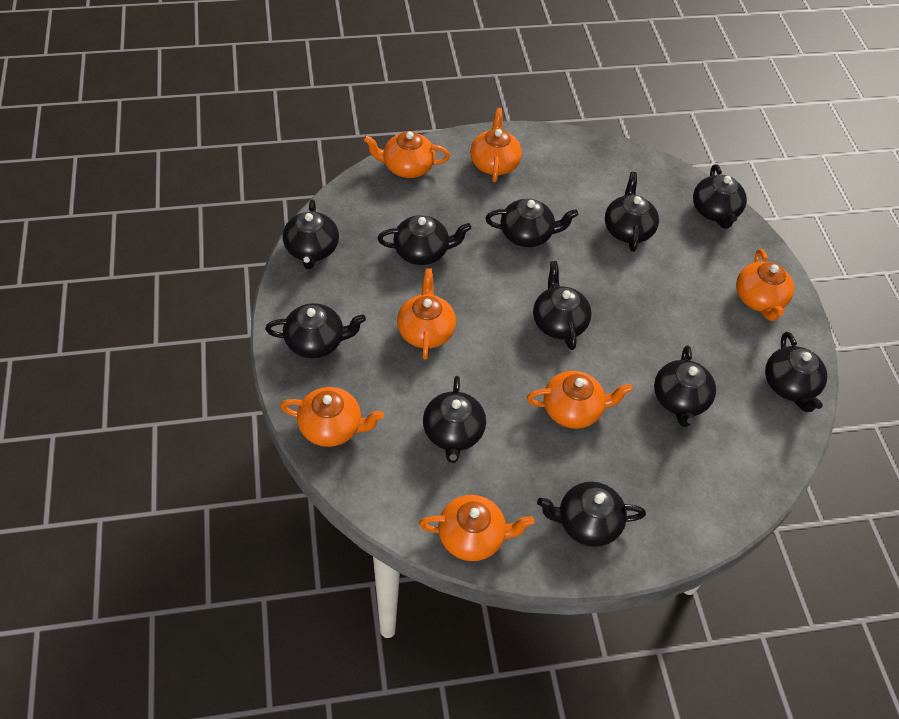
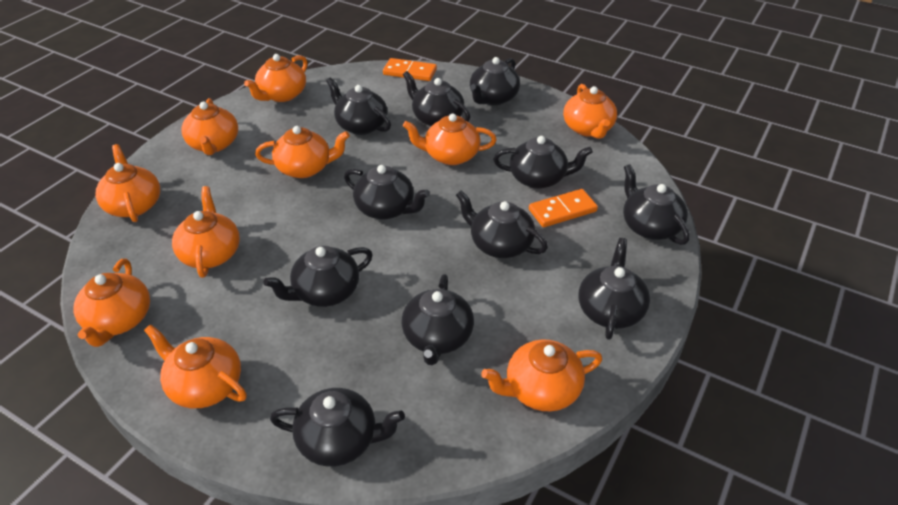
orange domino: none = 0 -> [383,58,437,81] [529,189,598,227] = 2
orange teapot: [280,387,384,447] [363,131,450,178] [397,268,456,360] [419,495,534,561] [470,108,522,182] [527,371,633,429] [736,249,794,321] = 7 -> [74,259,150,347] [96,144,160,222] [144,324,247,408] [172,186,240,278] [181,98,238,155] [244,54,308,102] [255,126,350,178] [403,113,497,165] [481,340,602,411] [563,84,617,139] = 10

